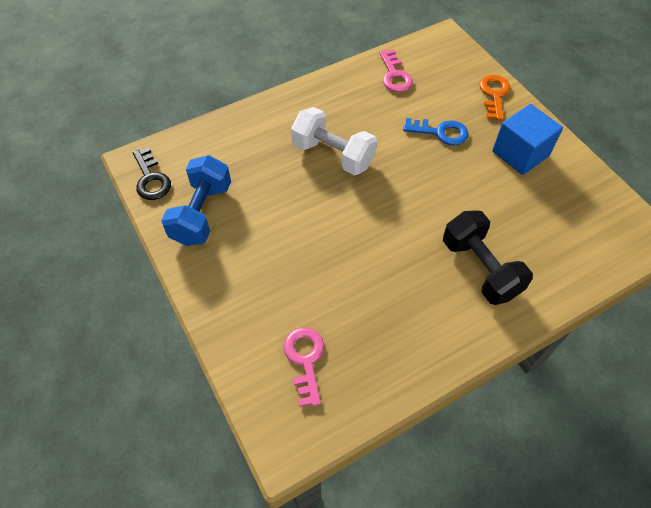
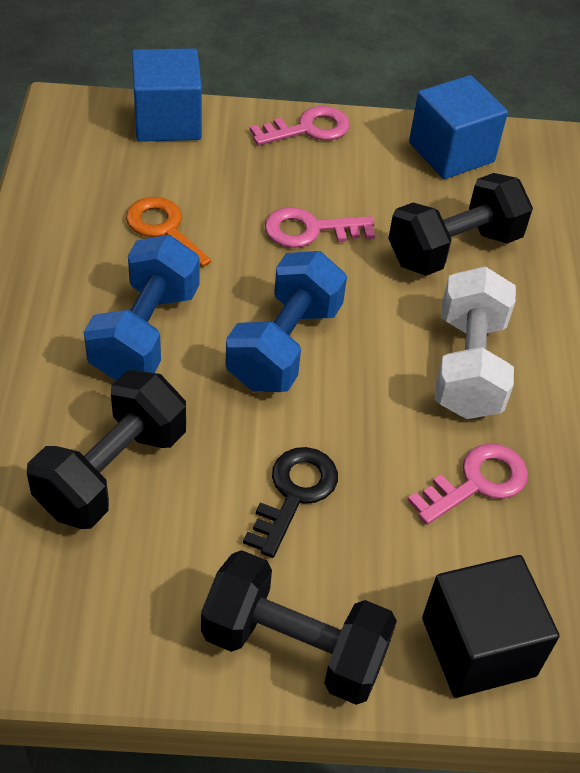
black cube: none = 0 -> [422,555,560,698] = 1
black dumbbell: [443,210,533,305] = 1 -> [27,370,186,529] [201,550,397,705] [388,173,533,276] = 3
blue cube: [492,104,563,175] = 1 -> [132,48,202,142] [409,75,508,179] = 2
blue dumbbell: [161,155,231,246] = 1 -> [84,235,200,380] [225,251,347,392] = 2
blue key: [403,118,469,145] = 1 -> none = 0
pink key: [283,327,324,407] [379,49,413,92] = 2 -> [250,106,350,145] [265,207,375,248] [407,444,528,525] = 3

